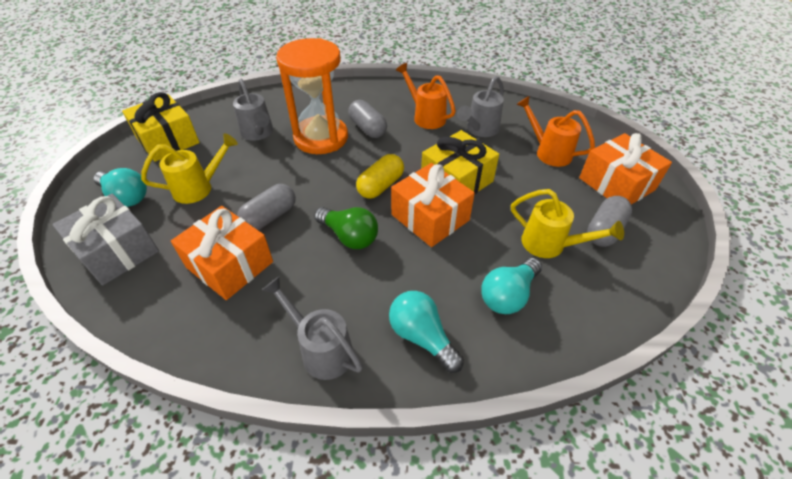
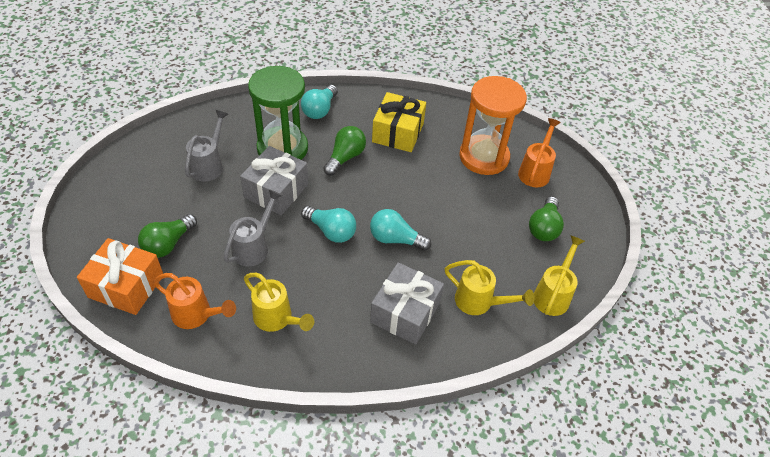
green hourglass: none = 0 -> [248,66,308,160] = 1
green light bulb: [314,207,378,249] = 1 -> [138,214,197,258] [323,126,366,175] [529,196,564,241] = 3
grey capsule: [237,184,296,230] [348,100,387,138] [587,196,632,247] = 3 -> none = 0
grey gift: [52,193,159,286] = 1 -> [240,146,308,215] [370,262,444,345] = 2
grey watering can: [233,79,273,141] [262,276,363,380] [457,76,504,137] = 3 -> [185,110,228,182] [223,189,283,266] = 2
orange gift: [171,206,273,300] [391,163,475,247] [579,133,672,204] = 3 -> [77,238,163,315] = 1
yellow capsule: [356,154,404,199] = 1 -> none = 0
yellow gift: [122,92,200,162] [421,130,499,195] = 2 -> [372,92,426,152] = 1
yellow watering can: [141,133,238,204] [511,189,624,258] = 2 -> [244,273,314,332] [445,260,535,315] [534,235,585,316] = 3

